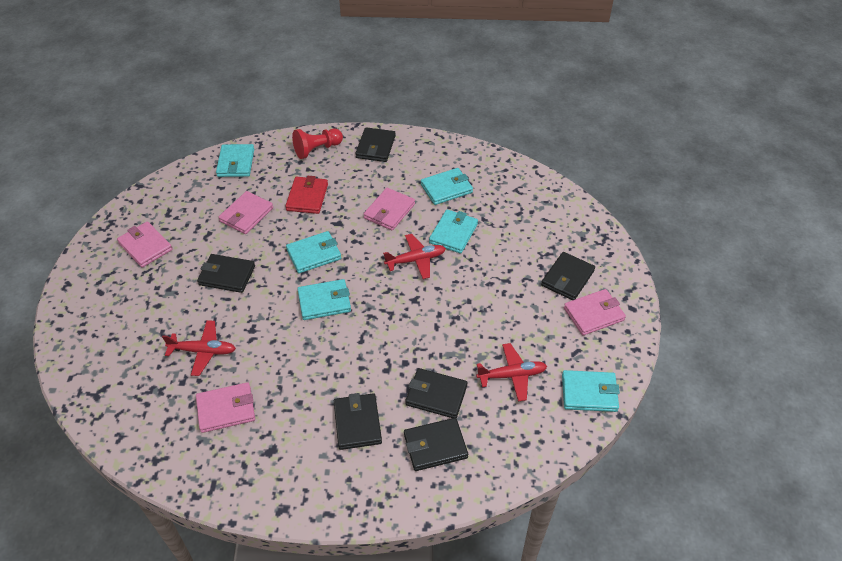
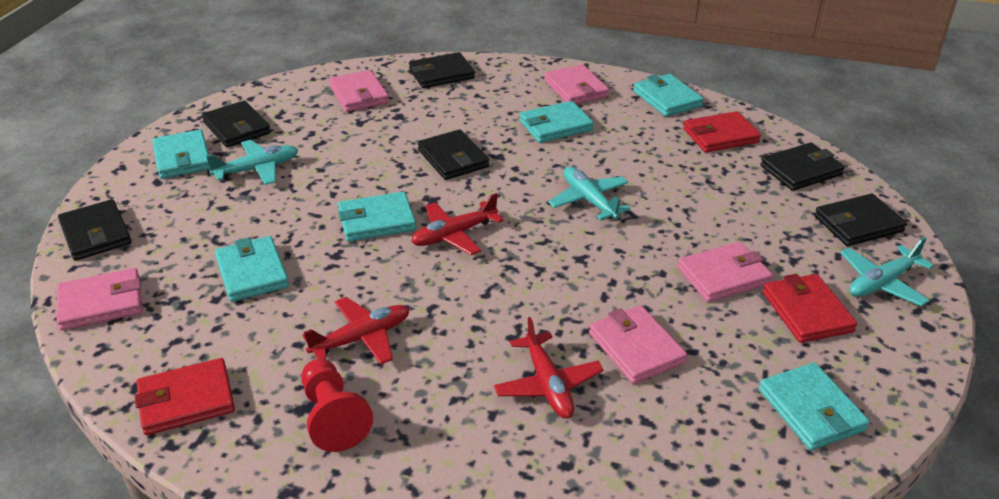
red wallet: [285,176,328,214] = 1 -> [135,358,235,435] [683,111,761,153] [763,274,857,343] = 3
turquoise plane: none = 0 -> [206,140,298,185] [548,167,630,220] [840,237,934,306] = 3

